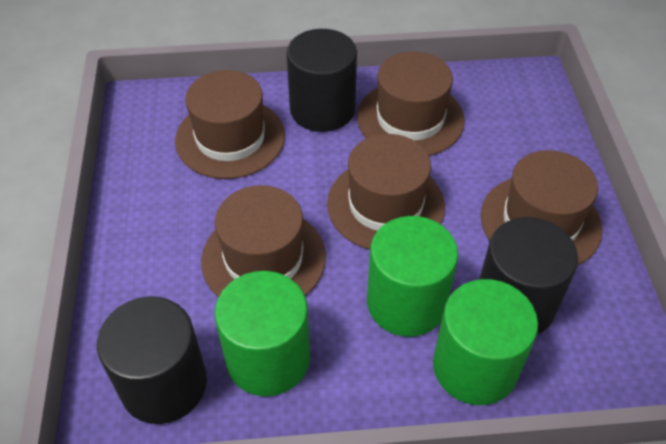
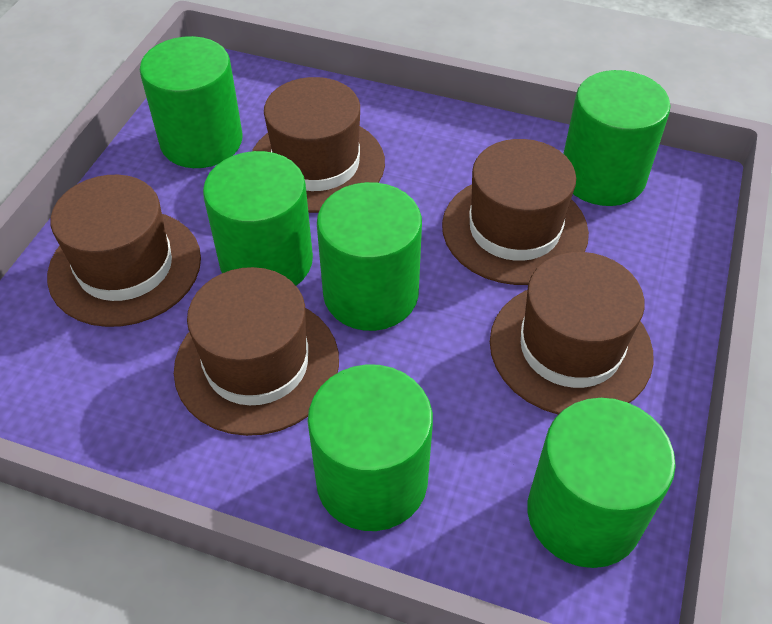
black cylinder: [97,296,207,424] [286,29,357,132] [479,217,578,335] = 3 -> none = 0
green cylinder: [215,271,310,396] [367,216,458,337] [433,279,538,405] = 3 -> [140,36,243,168] [203,151,313,286] [308,364,433,531] [317,182,422,331] [527,398,676,568] [563,70,671,206] = 6

